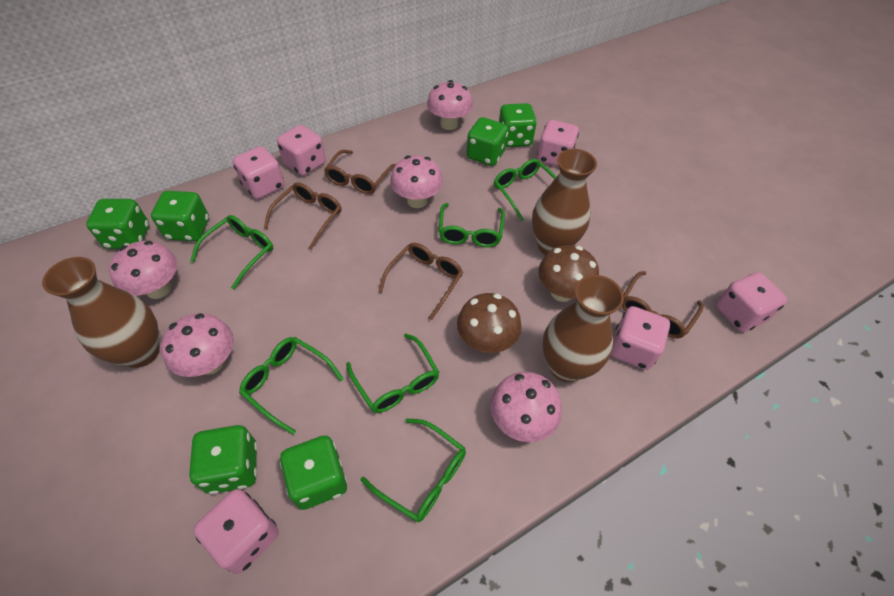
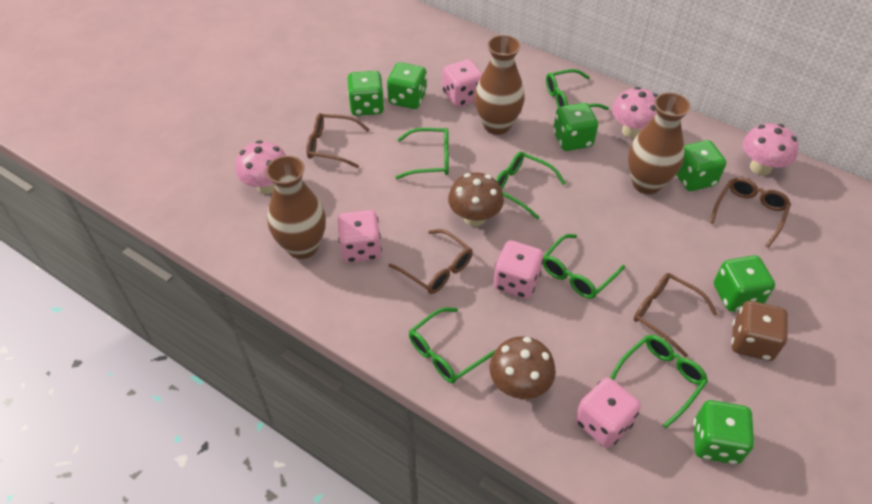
brown dice: none = 0 -> [731,301,788,361] = 1
pink dice: [193,489,279,574] [233,146,284,199] [277,125,326,176] [537,120,579,167] [611,306,670,370] [716,272,787,332] = 6 -> [338,210,382,263] [443,59,482,107] [494,240,544,299] [575,378,641,448] = 4
pink mushroom: [109,241,177,299] [161,313,234,377] [390,155,443,208] [427,80,473,130] [490,372,562,442] = 5 -> [236,140,286,194] [612,87,658,138] [743,123,799,175] = 3

